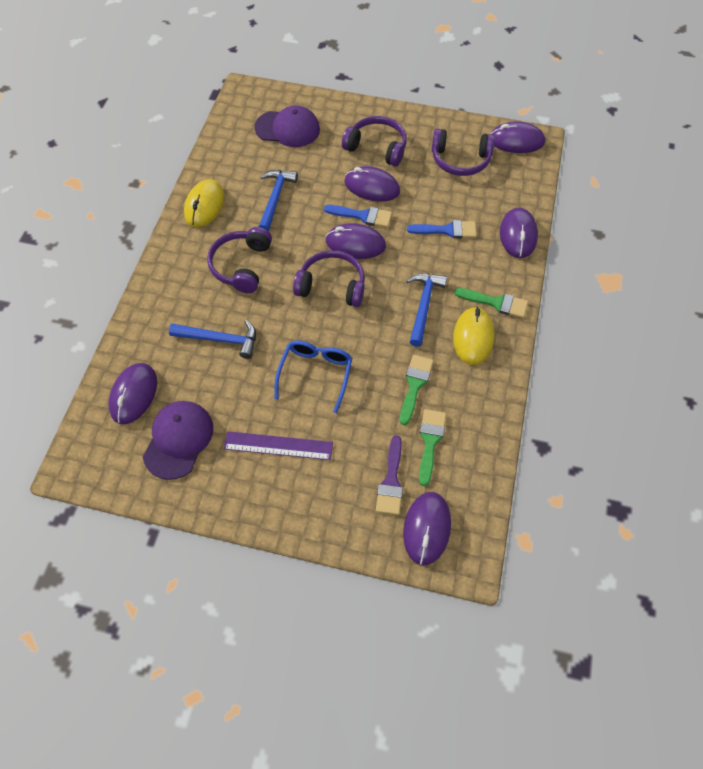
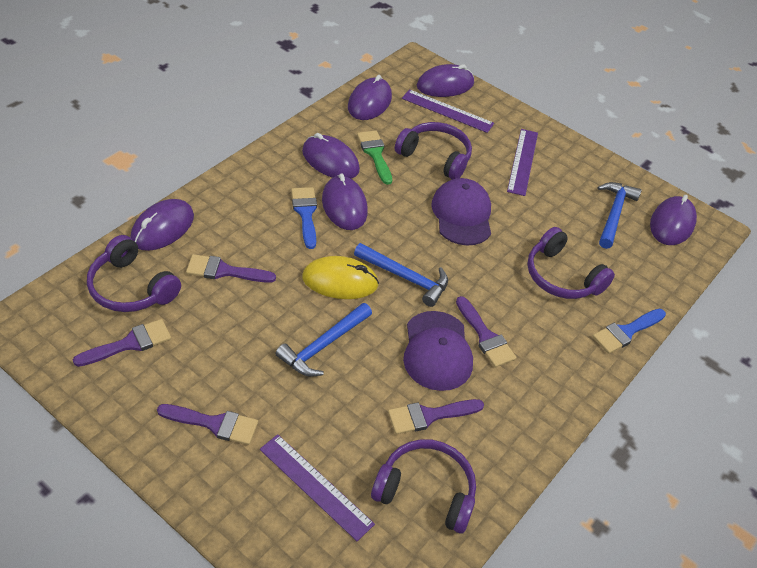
blue glasses: [275,340,352,413] = 1 -> none = 0
green brush: [400,355,434,425] [419,409,446,486] [454,288,528,318] = 3 -> [357,130,392,185] = 1
purple brush: [376,436,403,515] = 1 -> [73,319,171,367] [157,404,258,445] [186,254,276,283] [388,399,484,434] [456,296,516,367] = 5
purple ruler: [223,431,333,460] = 1 -> [260,434,375,541] [402,89,494,133] [507,129,538,196] = 3
yellow mouse: [184,179,225,227] [453,307,494,365] = 2 -> [302,256,379,299] = 1

